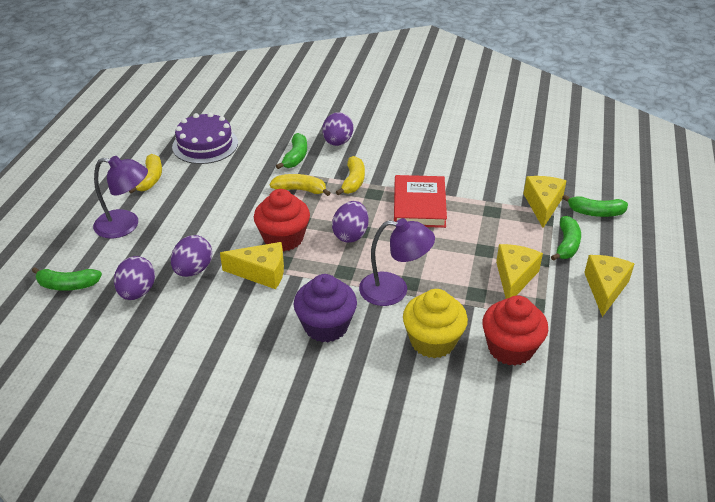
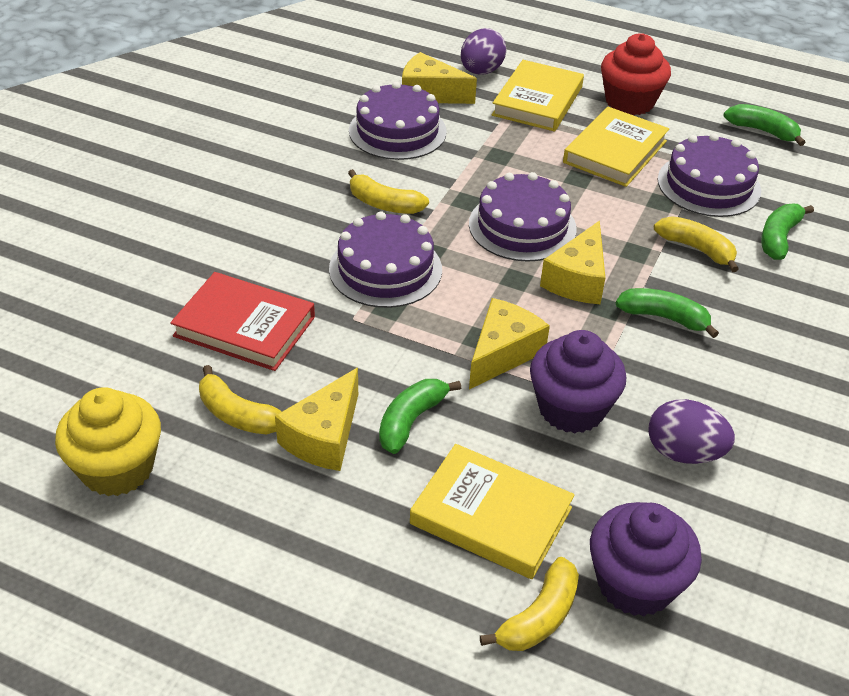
purple cake: [172,112,238,164] = 1 -> [329,211,442,308] [349,81,447,160] [469,172,577,262] [658,133,761,217] = 4
purple cupcake: [293,274,357,342] = 1 -> [530,330,626,433] [590,502,702,616] = 2
purple egg: [114,256,155,300] [171,235,212,277] [322,112,353,146] [332,201,369,243] = 4 -> [461,28,506,75] [648,399,735,464] = 2
purple lamp: [93,156,148,238] [359,218,435,306] = 2 -> none = 0
red cupcake: [254,189,310,251] [482,296,548,366] = 2 -> [601,33,671,115] = 1
yellow banana: [129,154,162,193] [270,174,330,196] [336,156,365,195] = 3 -> [199,365,282,434] [348,169,429,214] [480,557,579,651] [654,216,739,272] = 4
yellow book: none = 0 -> [410,444,575,579] [492,60,584,131] [563,107,669,187] = 3

